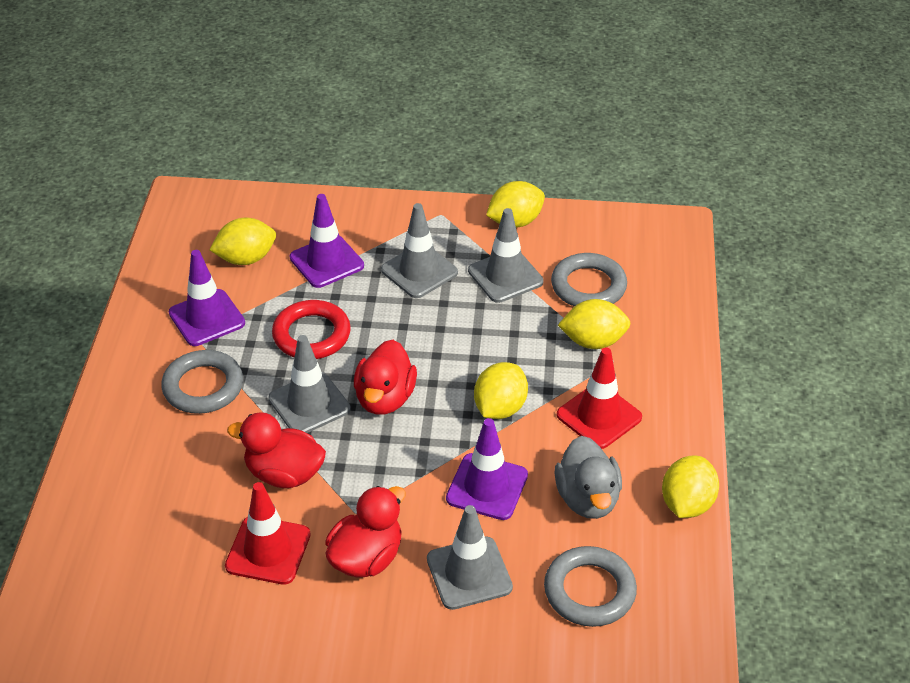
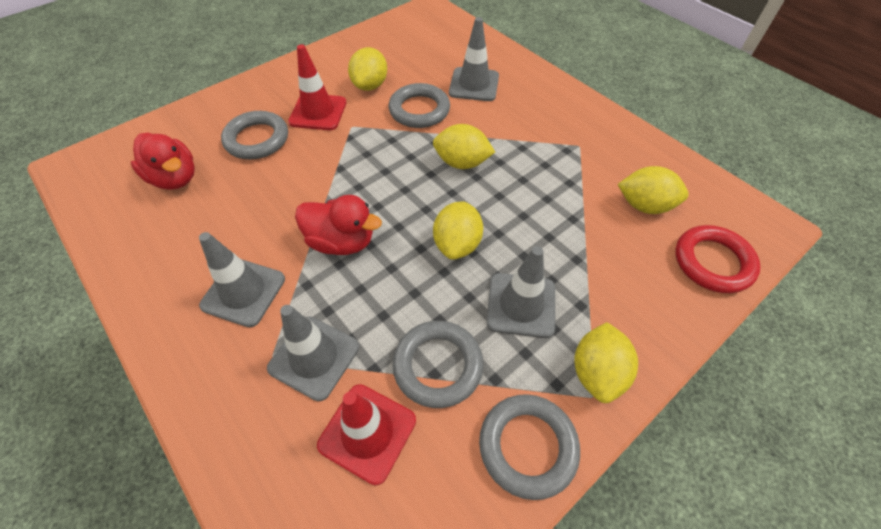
grey duck: [555,436,622,519] = 1 -> none = 0
grey ring: [161,350,243,414] [544,546,637,627] [551,253,627,306] = 3 -> [221,111,288,159] [389,83,450,128] [392,321,484,408] [479,394,580,500] = 4
purple traffic cone: [169,250,245,346] [290,194,364,288] [446,418,528,520] = 3 -> none = 0
red duck: [227,412,326,488] [325,486,406,578] [354,340,417,415] = 3 -> [131,133,195,190] [295,195,382,255] = 2

